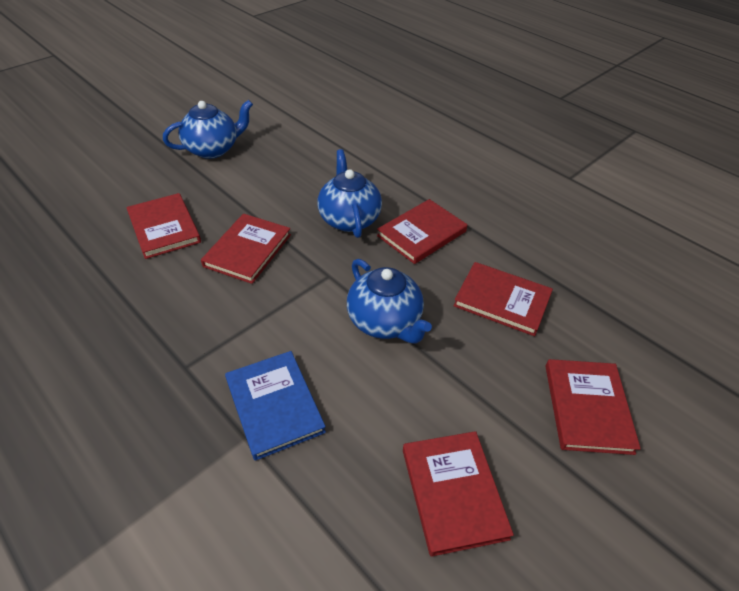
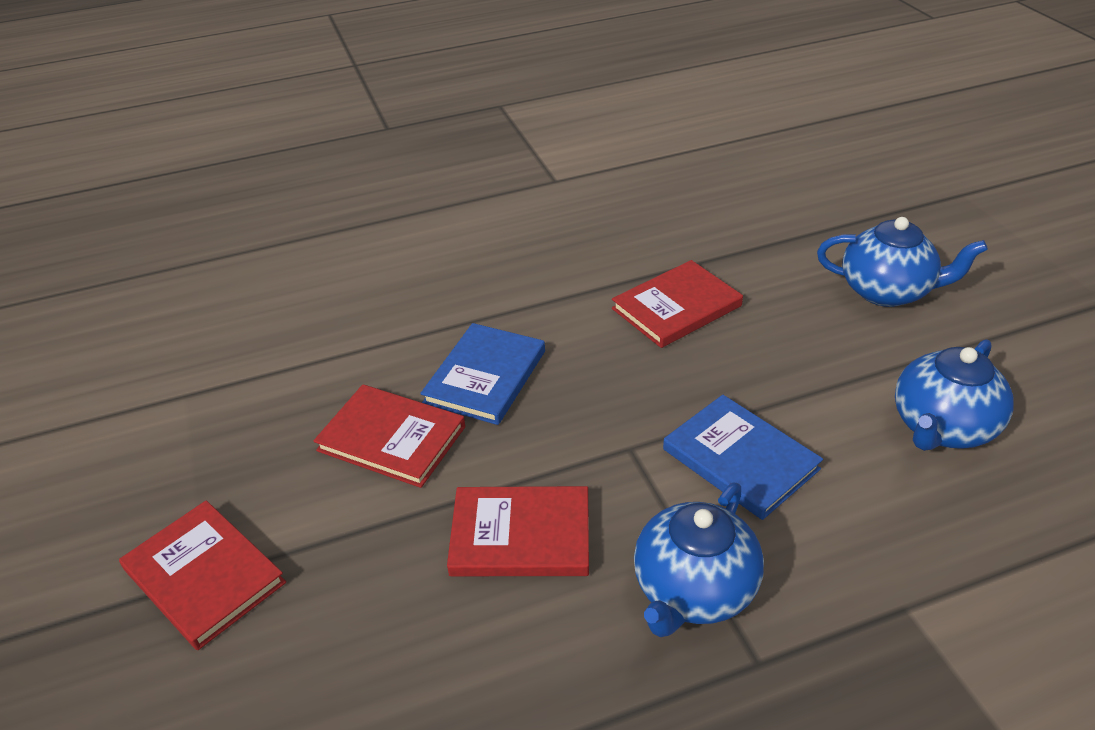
blue book: [225,351,326,461] = 1 -> [420,323,545,425] [663,395,823,520] = 2
red book: [126,193,201,259] [201,214,291,284] [377,199,467,264] [403,431,514,557] [453,262,553,336] [545,359,641,455] = 6 -> [119,500,286,650] [314,384,465,488] [447,486,589,576] [612,260,743,348] = 4

